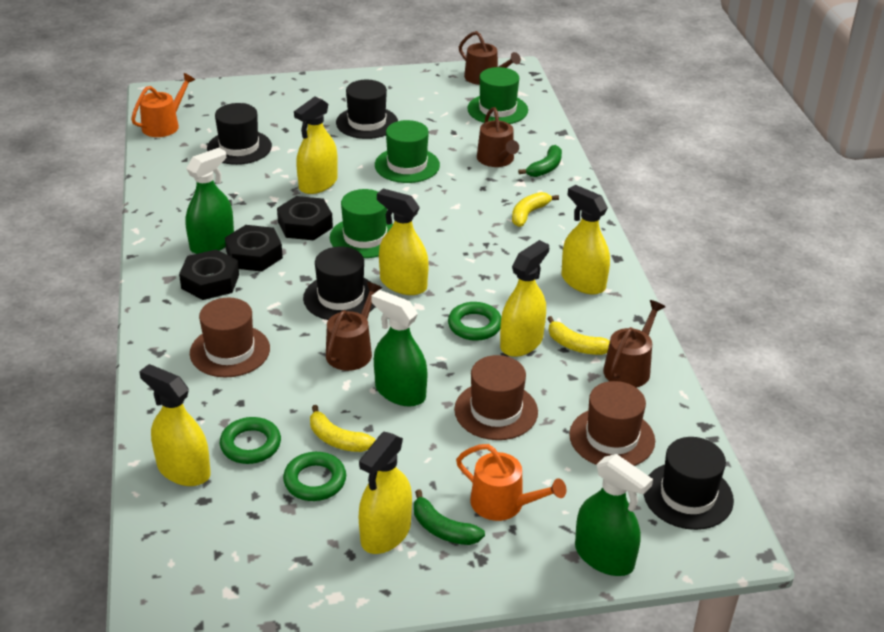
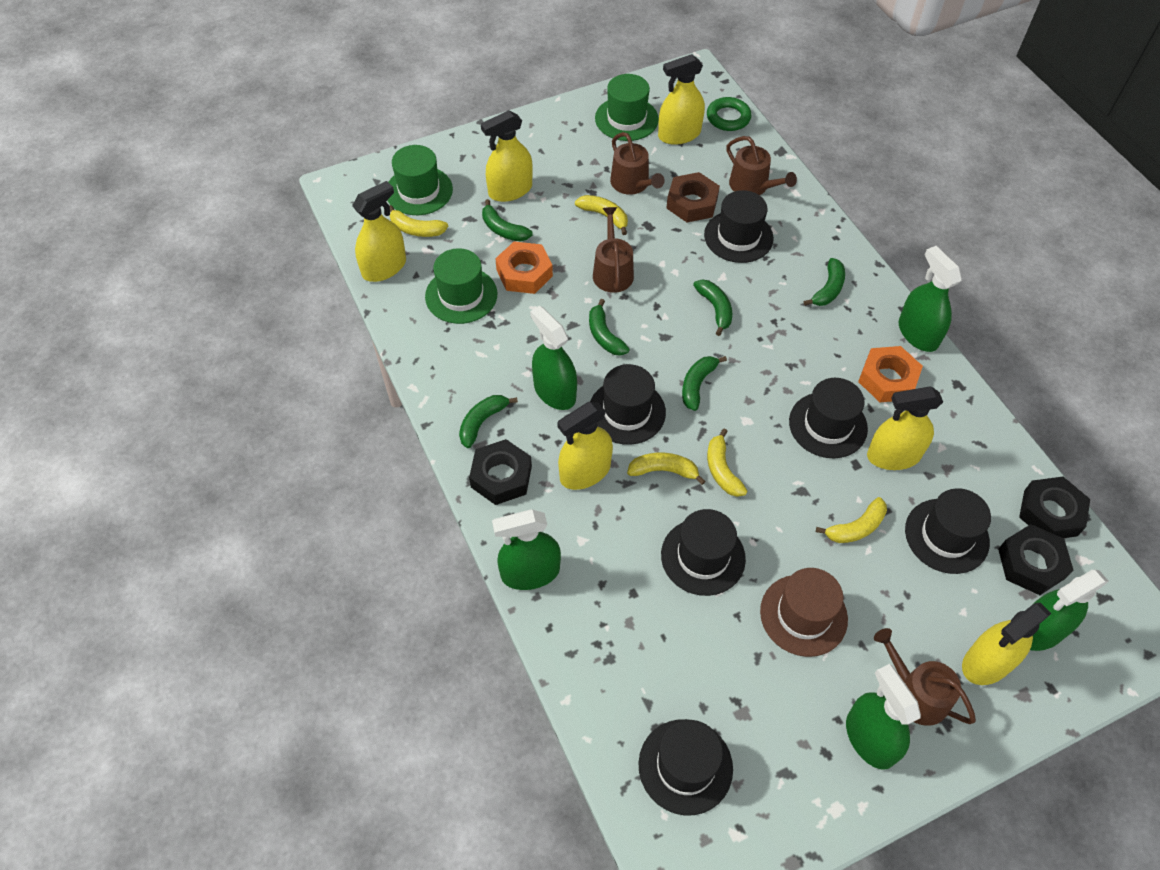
black hat: [207,103,272,165] [303,247,376,320] [336,80,398,139] [643,437,734,530] = 4 -> [590,364,666,445] [638,719,733,815] [661,509,746,596] [704,190,774,263] [789,378,868,458] [905,488,991,574] = 6
brown hat: [190,298,270,378] [454,355,538,440] [569,381,655,466] = 3 -> [760,568,848,657] = 1
brown nut: none = 0 -> [666,172,720,222] = 1
green banana: [414,489,485,545] [518,145,562,177] = 2 -> [459,395,518,448] [482,199,533,242] [589,299,630,356] [682,356,727,411] [693,279,732,336] [804,258,845,306] = 6
green ring: [220,417,281,464] [283,452,346,501] [448,302,501,341] = 3 -> [707,97,751,131] = 1
green spray bottle: [185,148,234,254] [371,290,427,407] [575,454,653,576] = 3 -> [492,509,561,590] [530,306,577,410] [846,664,921,770] [899,246,962,352] [1030,570,1109,651] = 5
orange nut: none = 0 -> [495,241,553,294] [858,346,923,402] = 2
orange watering can: [131,73,195,137] [456,444,566,521] = 2 -> none = 0
yellow banana: [310,405,375,452] [512,192,559,227] [547,316,610,355] = 3 -> [390,205,448,237] [575,195,628,235] [627,453,705,485] [707,429,747,497] [816,497,887,543] = 5

